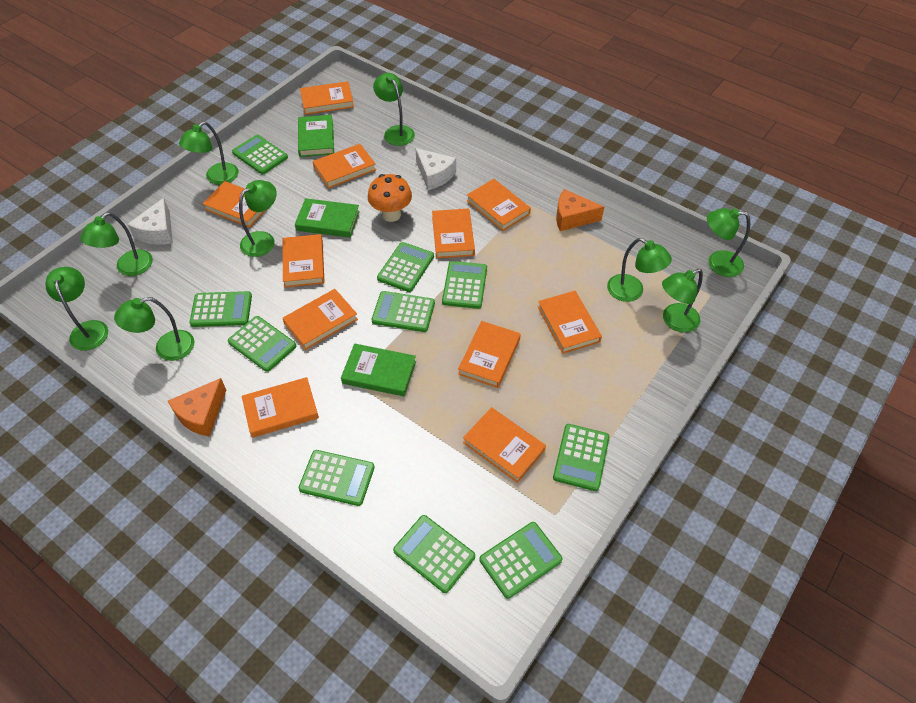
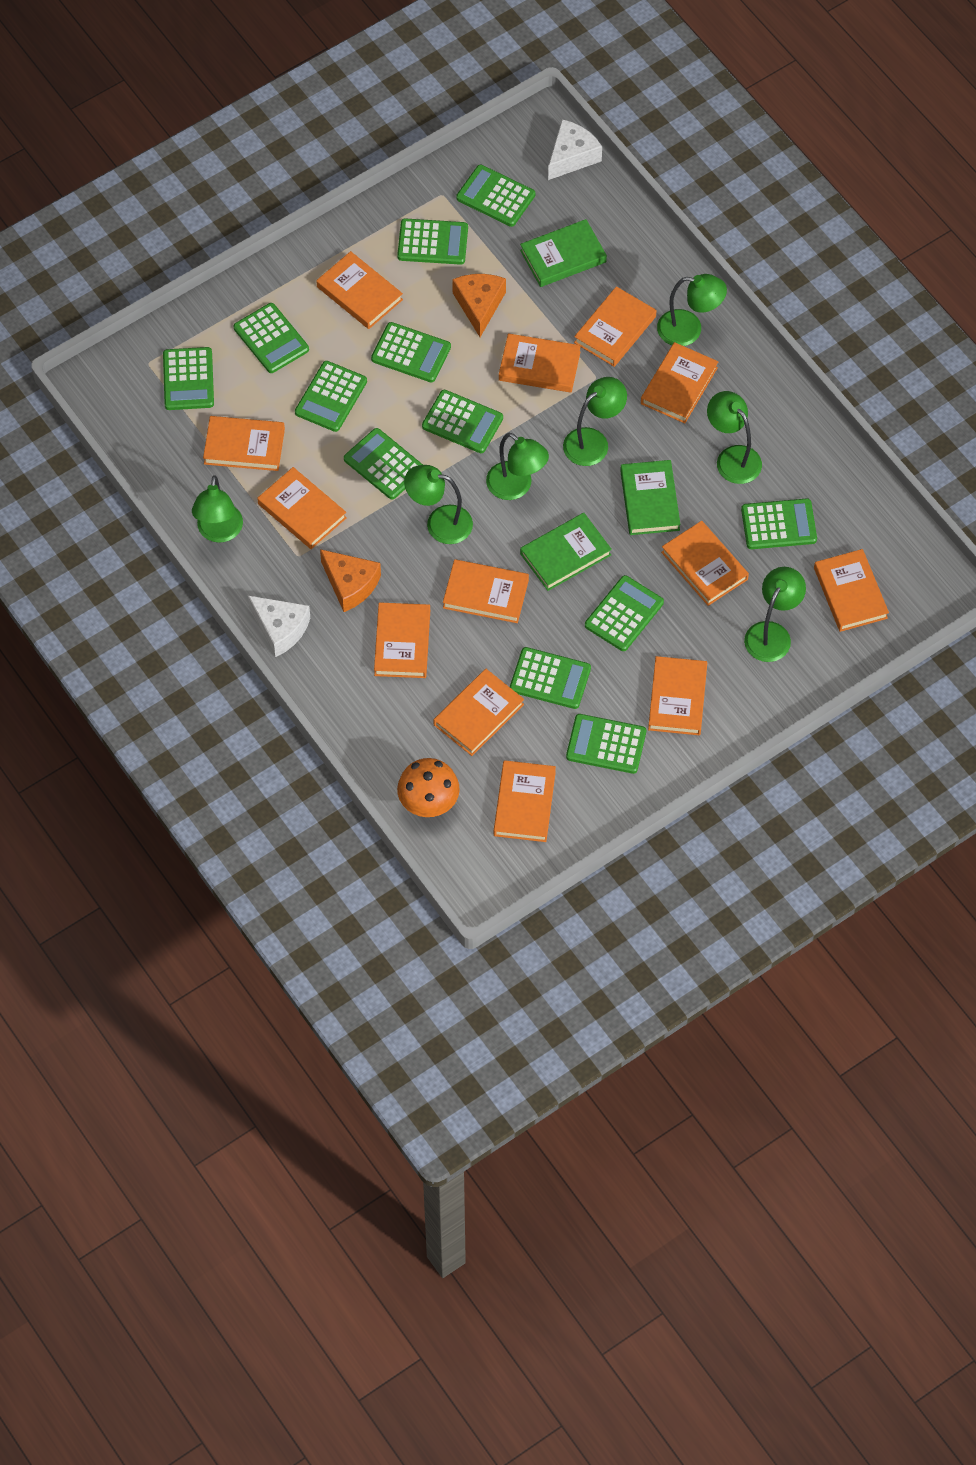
green calculator: [189,291,252,327] [228,316,296,372] [232,135,288,174] [299,450,375,506] [372,291,435,332] [377,242,434,292] [393,515,475,593] [442,261,487,309] [479,522,562,599] [553,424,610,491] = 10 -> [163,347,214,410] [233,303,309,373] [295,361,367,432] [344,428,423,499] [371,322,451,382] [397,218,468,265] [422,390,503,453] [456,165,535,227] [510,647,591,709] [566,714,646,774] [585,575,664,651] [741,498,817,549] = 12
green lamp: [46,267,108,351] [80,212,153,276] [114,297,195,361] [179,122,239,185] [239,180,277,257] [373,73,415,146] [607,238,672,302] [662,269,703,333] [707,208,750,277] = 9 -> [192,475,243,543] [404,465,473,544] [486,433,549,500] [563,377,627,466] [657,274,727,346] [707,391,762,484] [744,567,806,662] = 7
orange book: [202,181,266,228] [242,377,319,438] [283,234,325,288] [283,289,358,350] [300,81,354,115] [313,144,376,189] [432,209,475,258] [458,321,521,388] [463,407,546,483] [467,179,531,231] [538,291,602,354] = 11 -> [203,416,285,471] [257,467,347,549] [316,251,403,329] [374,602,430,678] [434,669,524,756] [443,559,529,623] [494,760,556,842] [499,333,581,393] [574,286,656,367] [641,342,718,423] [648,656,707,735] [661,521,749,606] [814,549,889,632] = 13

